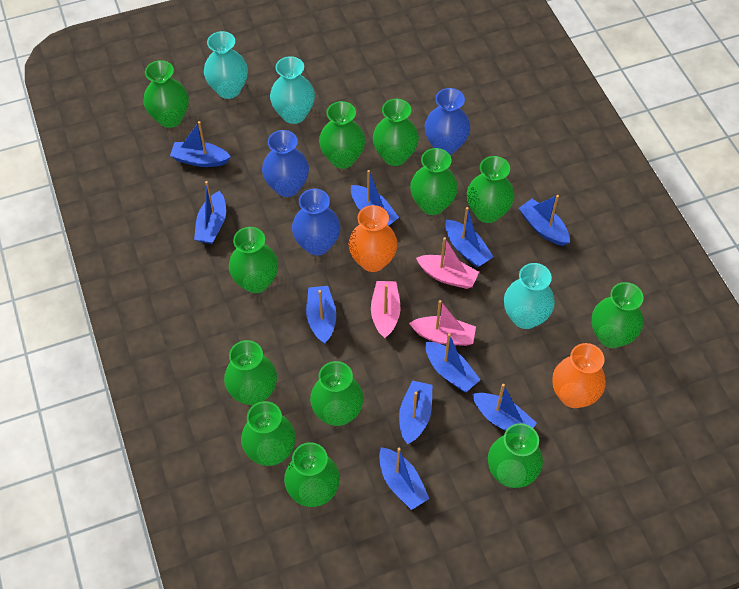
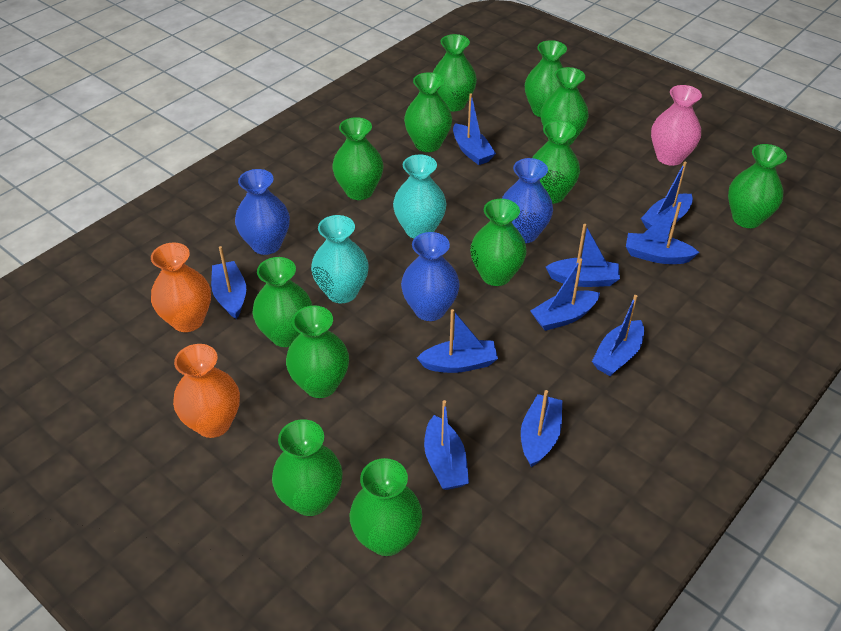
pink boat: [371,281,401,339] [409,300,476,346] [416,237,479,289] = 3 -> none = 0
pink vase: none = 0 -> [651,85,702,166] = 1
turquoise vase: [204,31,248,99] [270,56,315,124] [504,263,555,329] = 3 -> [311,215,369,303] [393,154,447,239] = 2

